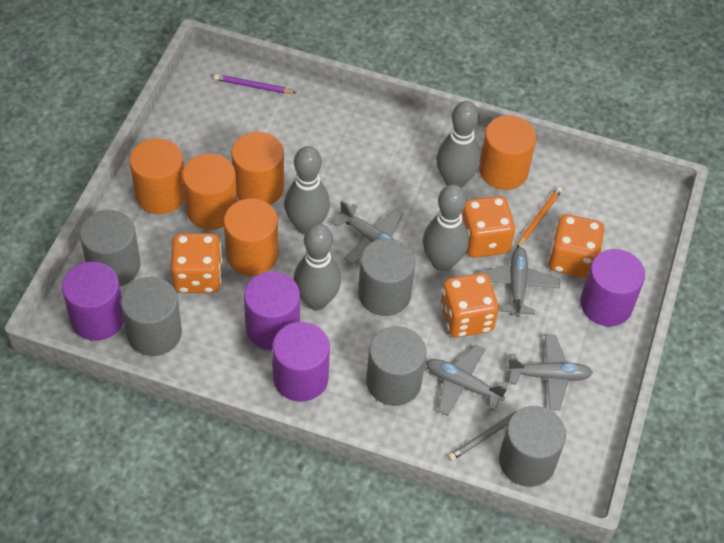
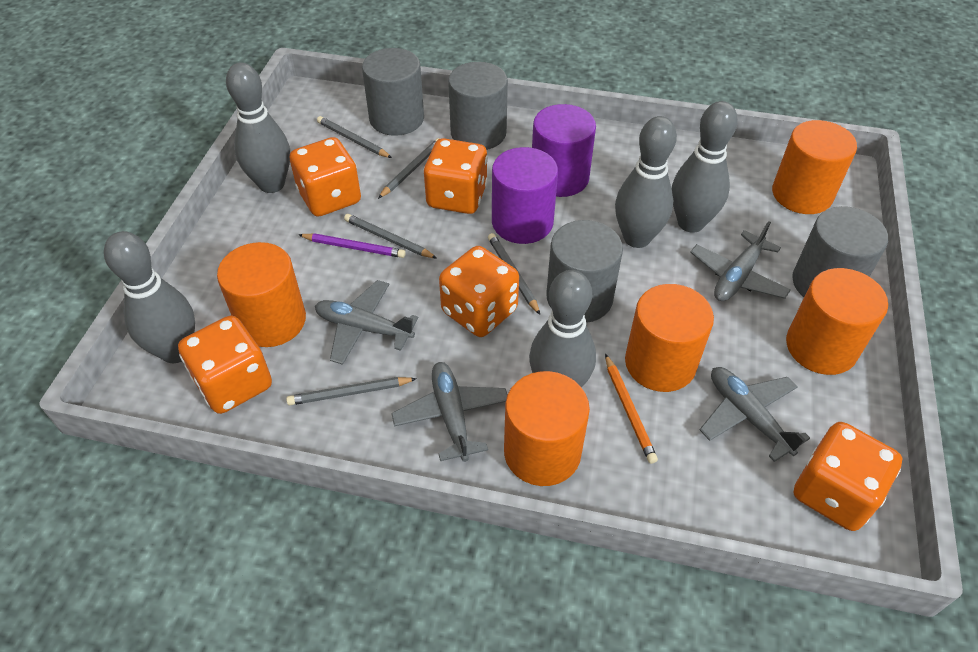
grey bowling pin: [284,146,330,234] [294,224,341,310] [423,184,469,271] [436,101,481,188] = 4 -> [104,231,195,363] [226,62,290,193] [529,270,596,387] [615,116,677,248] [672,101,738,233] = 5
grey cylinder: [80,210,141,286] [121,277,182,356] [358,238,415,316] [366,326,426,406] [499,406,566,487] = 5 -> [362,48,424,136] [448,62,508,150] [546,220,623,323] [792,206,888,297] = 4
grey pencil: [448,411,517,461] = 1 -> [286,377,417,406] [317,116,392,158] [344,214,437,259] [378,138,440,199] [488,233,540,315] = 5
orange dice: [171,233,222,293] [440,273,499,338] [462,196,516,258] [548,214,604,278] = 4 -> [178,316,272,414] [290,137,361,216] [423,138,488,214] [439,246,519,337] [794,422,902,531] = 5
purple cylinder: [62,262,124,341] [244,271,300,350] [272,322,330,402] [580,249,645,326] = 4 -> [492,147,558,244] [532,104,596,197] = 2

